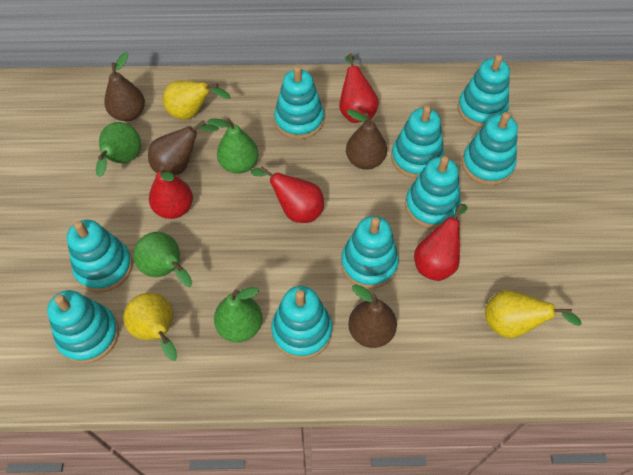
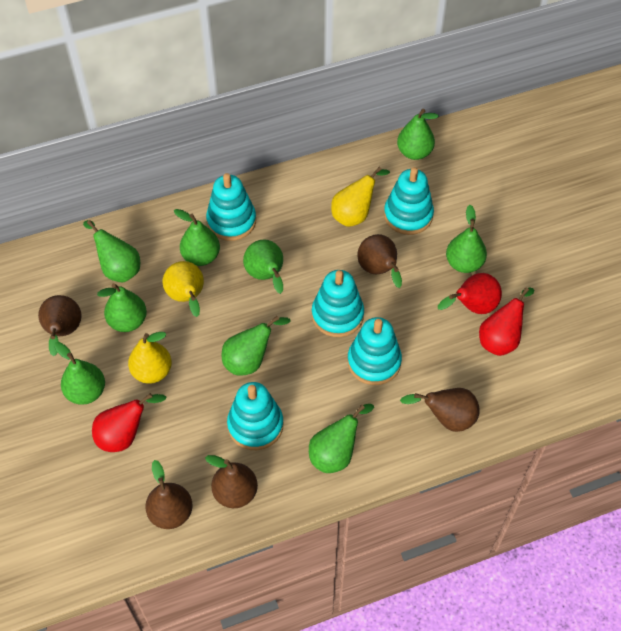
brown pear: [104,52,145,121] [148,120,219,175] [346,109,387,170] [348,284,397,348] = 4 -> [38,295,82,356] [145,460,193,529] [205,455,258,508] [357,234,402,288] [400,388,480,432] = 5
green pear: [96,122,141,177] [134,232,192,287] [208,118,258,174] [214,287,262,342] = 4 -> [54,342,105,405] [83,220,140,282] [97,283,147,332] [174,209,220,266] [222,316,291,376] [243,240,283,294] [309,404,374,473] [397,109,439,160] [446,205,487,273] = 9
red pear: [149,166,193,219] [251,167,324,223] [339,53,379,123] [414,204,467,281] = 4 -> [92,393,166,452] [438,273,502,314] [479,287,534,356] = 3
turquoise stacking toy: [47,290,119,364] [67,220,133,292] [271,286,332,359] [274,66,324,139] [341,216,399,289] [391,105,444,179] [405,156,461,229] [458,54,510,128] [462,112,518,185] = 9 -> [206,173,256,241] [227,382,283,450] [312,270,364,337] [347,317,402,385] [384,167,434,235] = 5

